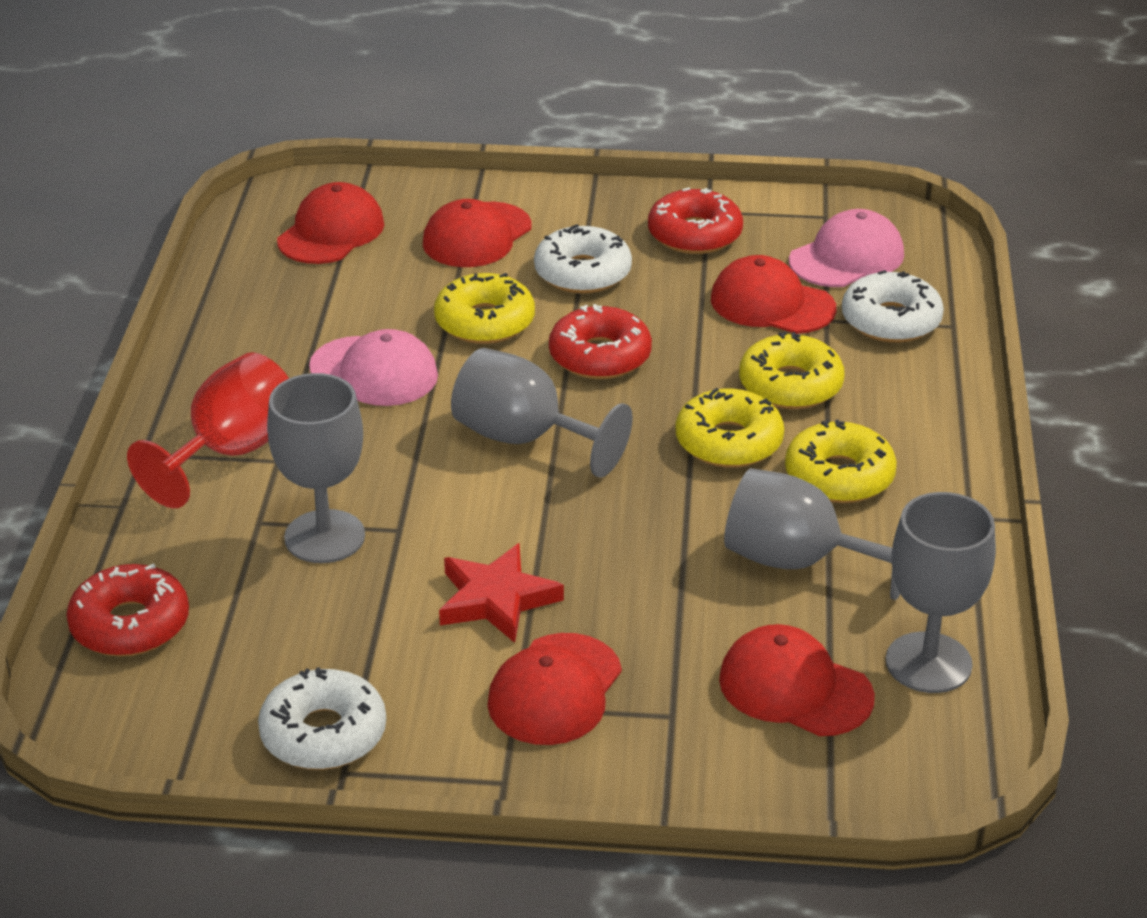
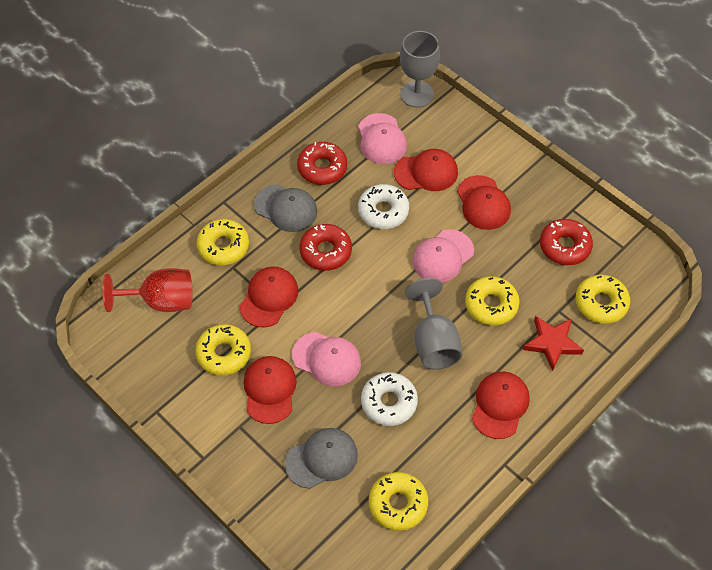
grey cap: none = 0 -> [254,184,317,232] [285,428,358,489] = 2
grey goblet: [267,373,365,563] [451,348,633,478] [724,468,900,600] [886,492,996,693] = 4 -> [400,31,440,108] [405,278,462,370] = 2
pink cap: [309,329,438,406] [789,209,904,287] = 2 -> [292,332,361,386] [358,113,407,164] [412,229,474,283] = 3
white donut: [258,667,386,770] [534,224,632,294] [842,270,944,343] = 3 -> [358,184,409,229] [361,372,418,426] = 2
yellow donut: [434,273,535,344] [676,388,784,468] [739,332,845,409] [785,419,897,503] = 4 -> [195,324,251,376] [196,219,249,265] [369,472,428,531] [465,276,520,325] [576,274,630,324] = 5

